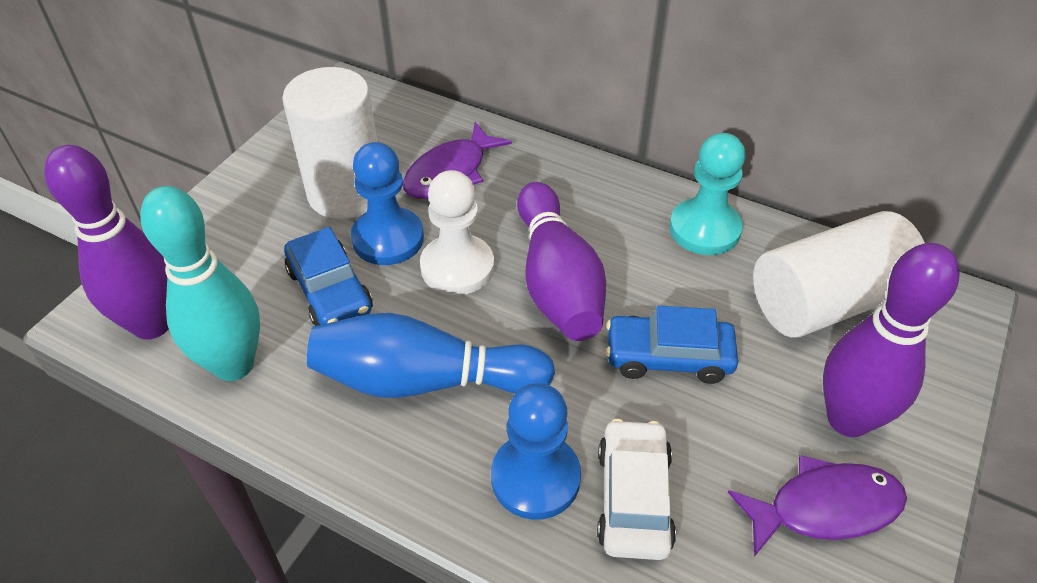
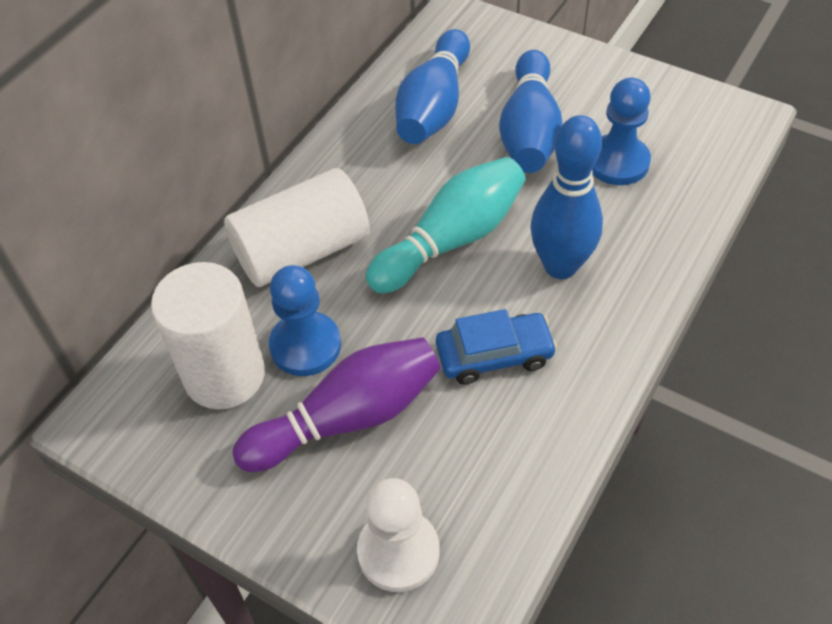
blue bowling pin: [307,313,555,398] = 1 -> [395,29,470,144] [499,50,563,173] [530,115,603,279] = 3
blue car: [284,227,373,326] [606,306,738,384] = 2 -> [436,309,557,385] = 1
purple bowling pin: [44,145,169,340] [517,182,606,341] [823,243,960,437] = 3 -> [233,337,441,472] = 1
purple fish: [403,122,512,199] [728,455,907,557] = 2 -> none = 0
turquoise pawn: [669,133,745,255] = 1 -> none = 0
white car: [597,419,676,560] = 1 -> none = 0

